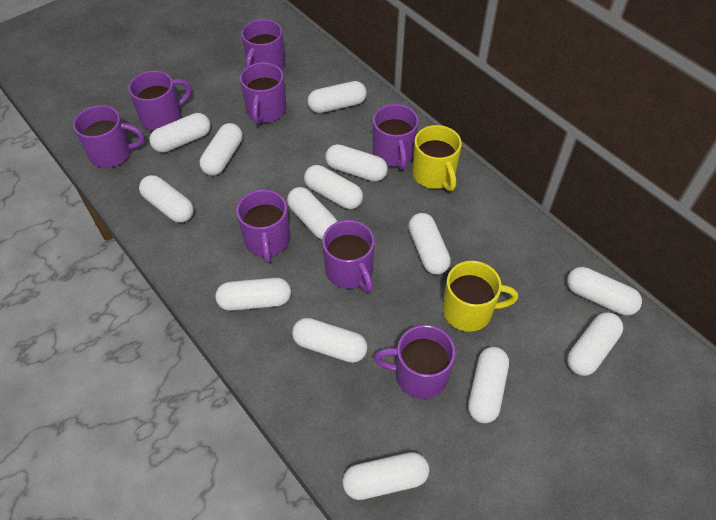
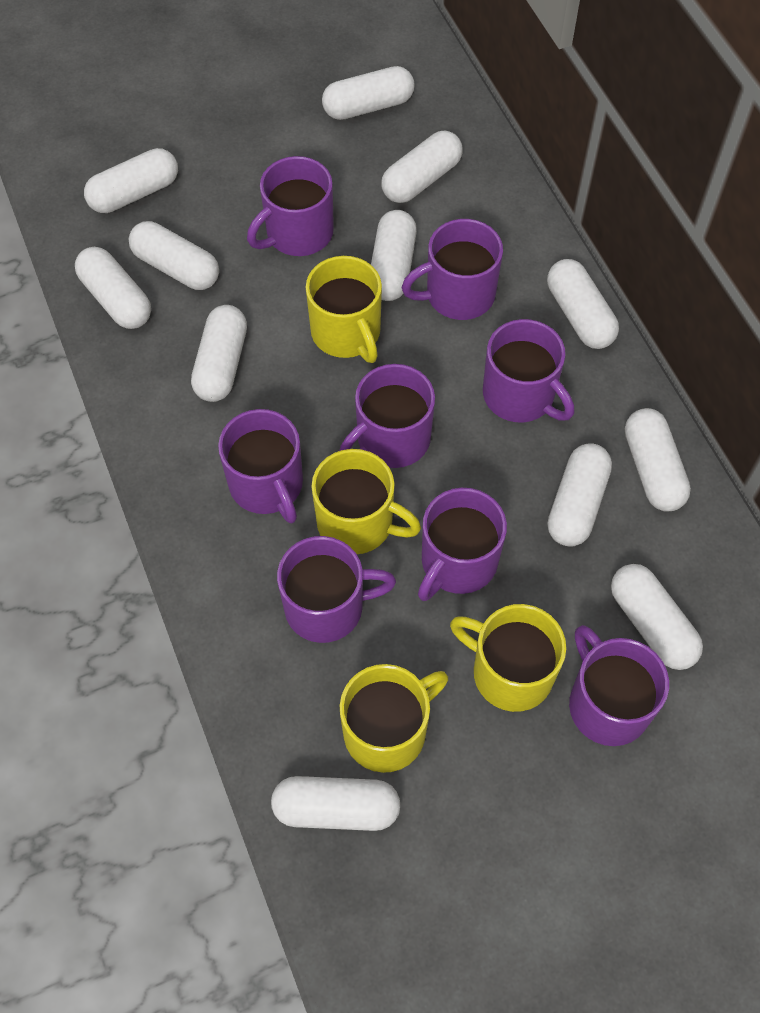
white capsule: [139,175,194,223] [149,113,211,153] [200,123,243,176] [216,278,291,311] [287,187,338,240] [292,318,368,363] [304,165,363,209] [308,81,367,113] [325,144,388,182] [343,452,429,500] [408,213,451,275] [468,347,509,423] [567,267,642,316] [567,312,623,376] = 14 -> [75,247,151,329] [84,148,178,213] [129,221,219,290] [191,305,247,402] [271,776,401,831] [322,66,415,120] [371,210,417,301] [381,131,463,203] [547,259,619,349] [548,443,612,547] [611,564,703,670] [625,408,691,511] = 12
yellow mug: [412,125,462,191] [442,261,518,332] = 2 -> [306,256,382,363] [311,449,421,554] [340,664,448,773] [450,604,566,712] = 4

